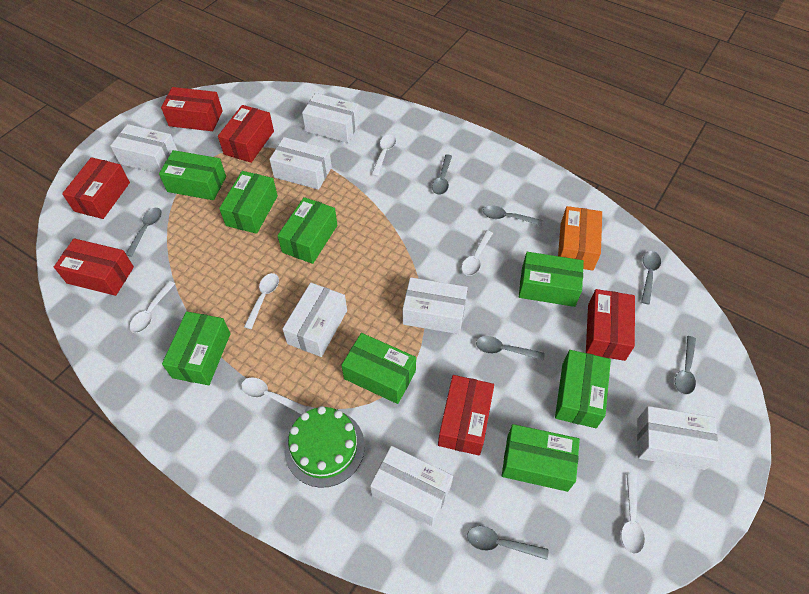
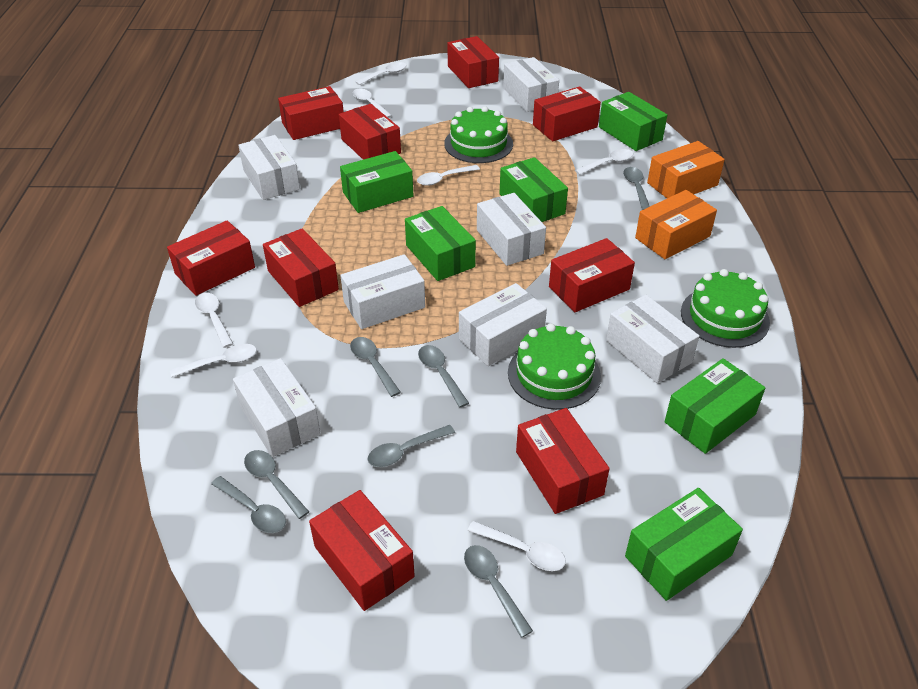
green box: [159,150,226,200] [162,311,231,385] [219,171,278,234] [277,197,337,264] [341,333,416,404] [502,424,580,492] [519,252,584,307] [555,350,611,428] = 8 -> [340,151,413,213] [405,206,476,281] [500,157,568,222] [599,92,667,151] [625,488,743,601] [665,358,765,454] = 6
green cake: [285,406,365,488] = 1 -> [444,106,513,163] [508,323,601,410] [681,269,770,348] = 3
orange box: [558,206,602,270] = 1 -> [635,190,717,259] [647,141,725,198] = 2
red box: [54,238,134,296] [62,157,130,219] [161,87,223,131] [218,105,274,163] [438,375,494,456] [586,289,635,361] = 6 -> [167,220,255,296] [263,228,339,307] [278,86,344,140] [309,490,415,611] [339,104,401,160] [448,36,499,88] [516,408,610,514] [533,86,601,141] [549,238,635,312] = 9
white spoon: [130,281,175,333] [241,378,307,414] [244,273,279,329] [371,135,396,177] [462,230,493,276] [621,474,645,554] = 6 -> [170,344,256,377] [195,293,233,348] [353,89,392,118] [355,62,406,85] [417,165,480,186] [467,521,566,571] [575,149,633,175] = 7

